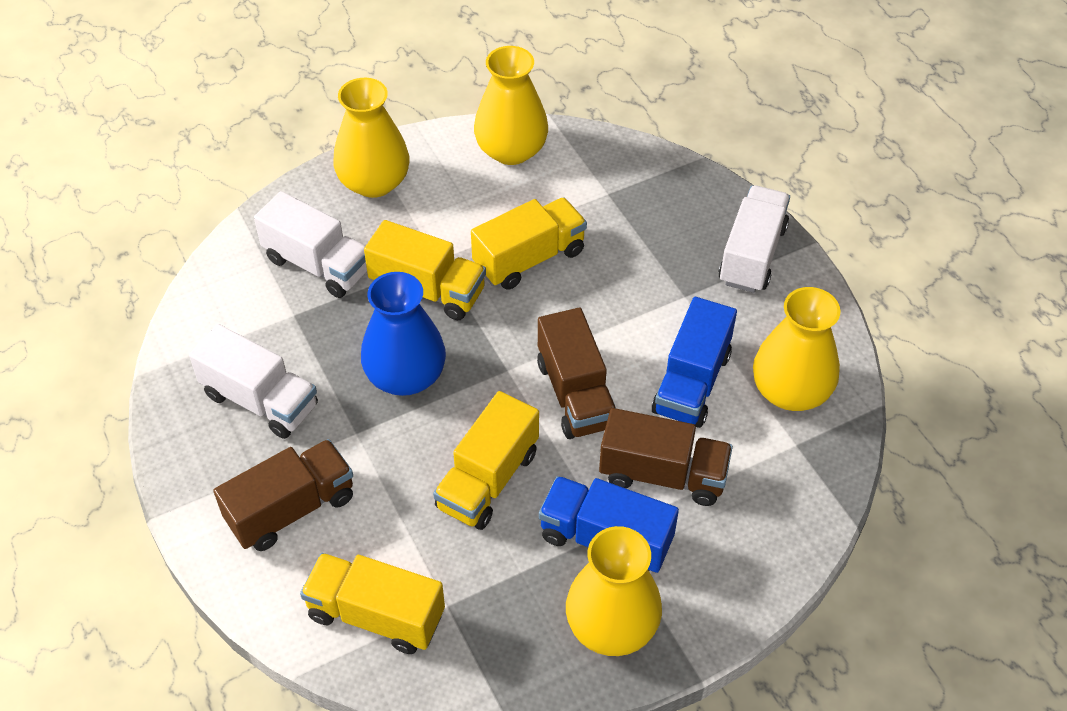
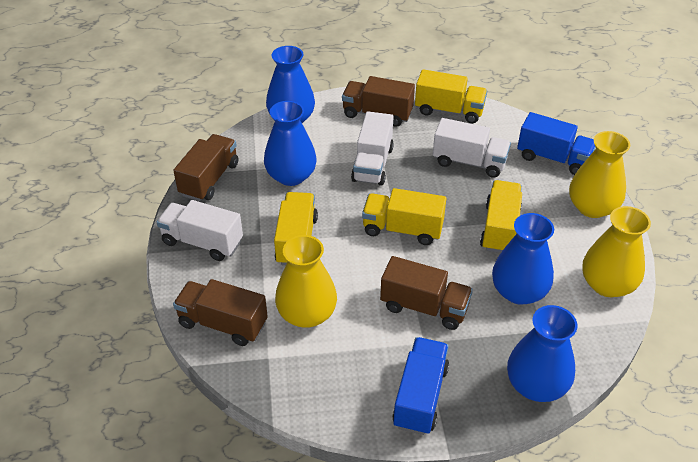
blue vase: [361,272,446,396] = 1 -> [264,101,317,186] [266,46,315,123] [492,213,554,305] [507,305,578,402] = 4
brown truck: [213,439,353,551] [537,308,616,439] [599,408,733,506] = 3 -> [173,134,238,201] [173,279,268,346] [342,76,415,127] [380,256,473,330] = 4
yellow vase: [333,78,409,198] [474,46,548,165] [566,526,662,656] [753,287,840,411] = 4 -> [275,235,337,328] [569,131,630,218] [583,206,651,297] = 3

